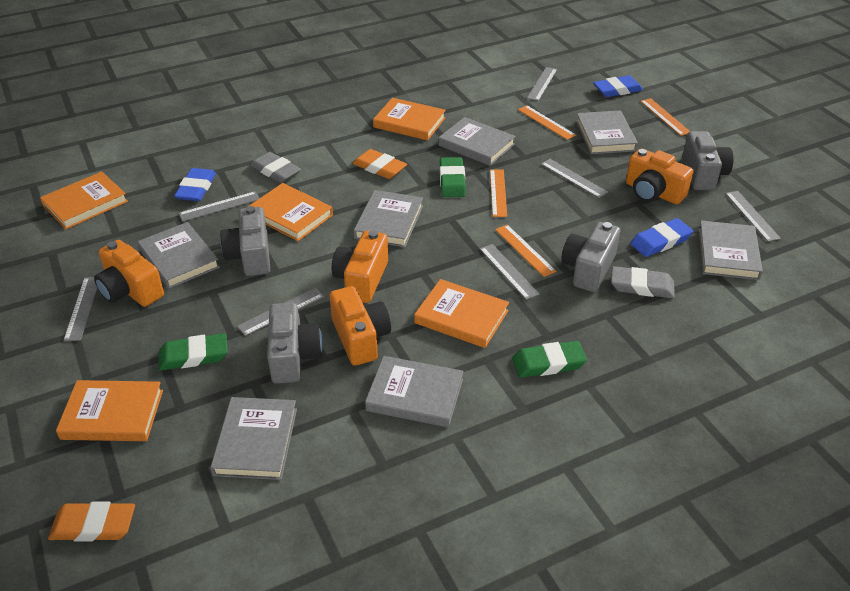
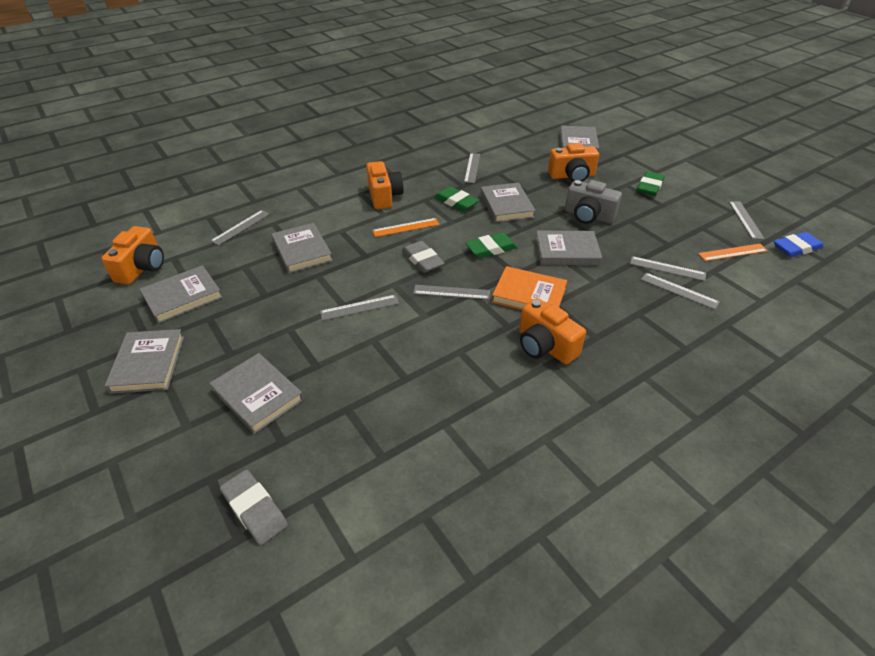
blue eraser: [174,168,216,201] [593,75,643,97] [630,218,693,257] = 3 -> [774,232,824,257] = 1
grey camera: [220,206,270,276] [267,303,323,384] [561,222,620,292] [682,131,734,190] = 4 -> [565,180,622,224] = 1
orange book: [40,172,128,229] [56,380,163,441] [249,183,333,241] [373,98,446,140] [414,279,509,348] = 5 -> [492,266,567,310] = 1
orange eraser: [48,502,135,542] [352,149,407,179] = 2 -> none = 0
orange ruler: [490,169,507,217] [495,225,557,277] [518,105,576,140] [640,98,690,136] = 4 -> [372,218,440,237] [698,244,768,261] = 2

